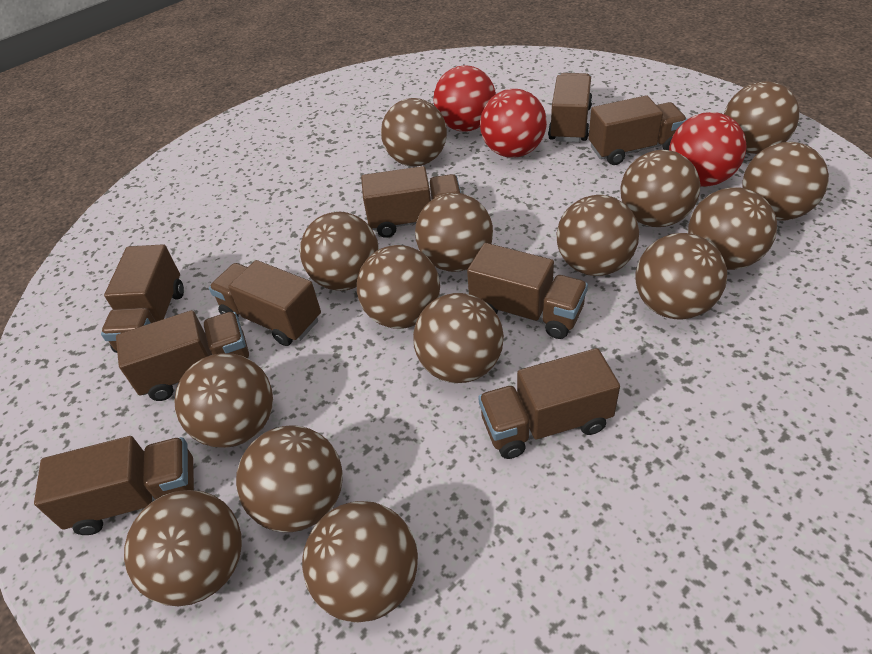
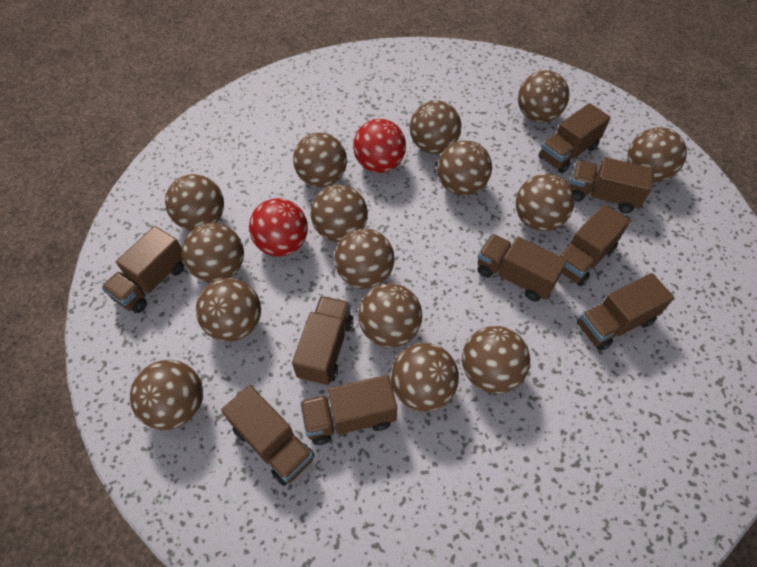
red ball: [433,65,496,132] [480,89,547,158] [669,112,747,187] = 3 -> [249,198,308,257] [353,119,406,173] = 2

